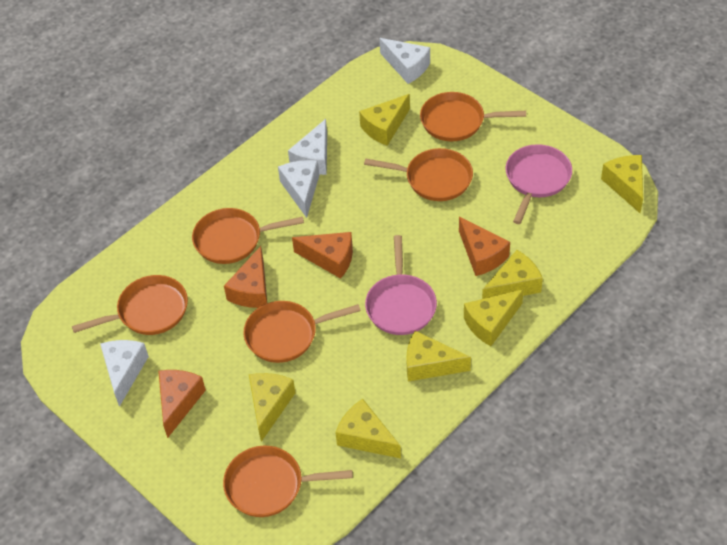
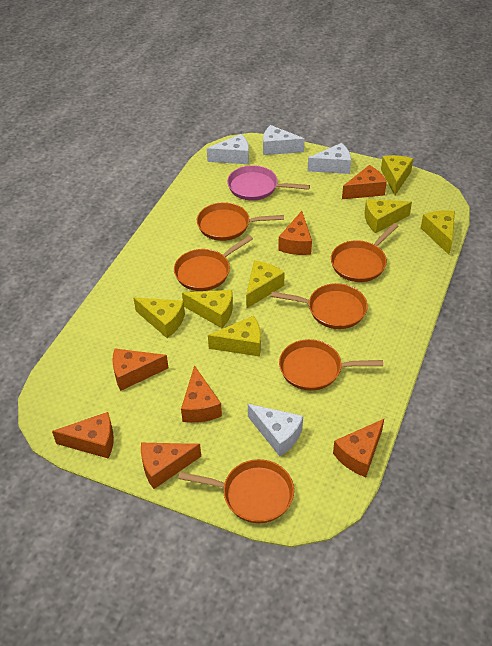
orange cheese: [158,370,206,438] [224,246,267,308] [292,232,353,279] [459,217,510,276] = 4 -> [52,412,114,459] [112,349,168,391] [141,443,201,489] [181,365,222,423] [278,211,312,255] [333,419,384,477] [342,165,387,199] = 7
pink pan: [365,235,437,335] [505,144,572,224] = 2 -> [227,165,310,201] = 1

